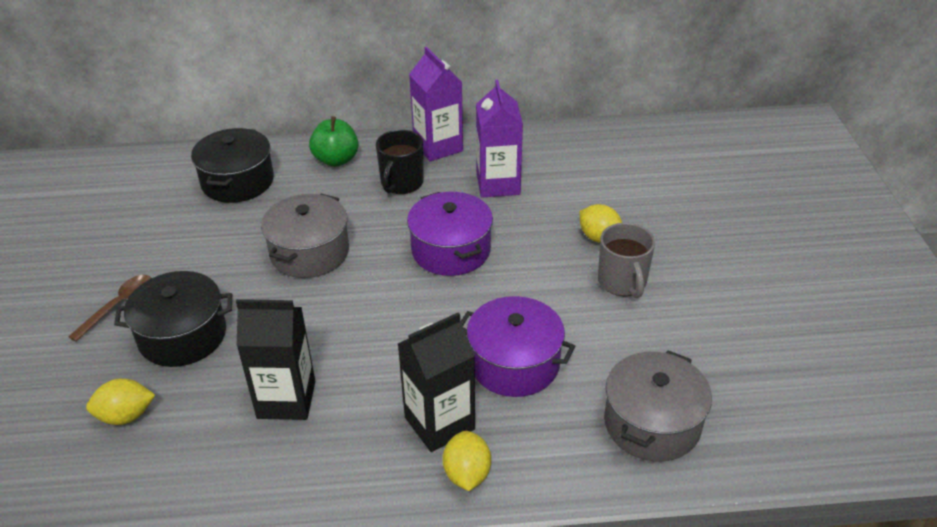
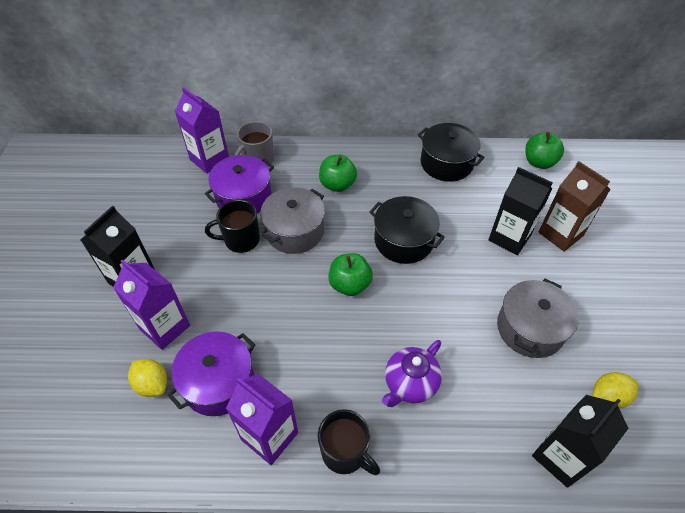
black carton: [236,299,315,420] [398,312,475,452] = 2 -> [81,205,155,287] [488,167,553,255] [532,395,629,488] = 3
black mug: [376,130,424,194] = 1 -> [205,200,260,253] [318,409,380,475] = 2
brown carton: none = 0 -> [538,161,611,252] = 1
brown spoon: [68,275,151,342] = 1 -> none = 0
green apple: [309,116,358,167] = 1 -> [319,154,357,192] [328,253,373,296] [525,132,564,169] = 3
purple carton: [409,47,463,161] [476,80,523,198] = 2 -> [113,259,190,350] [175,87,229,174] [226,374,298,465] = 3
purple teapot: none = 0 -> [382,340,442,407] = 1
yellow lemon: [86,378,155,425] [443,431,491,491] [580,204,622,243] = 3 -> [128,359,167,397] [592,372,638,409] = 2

